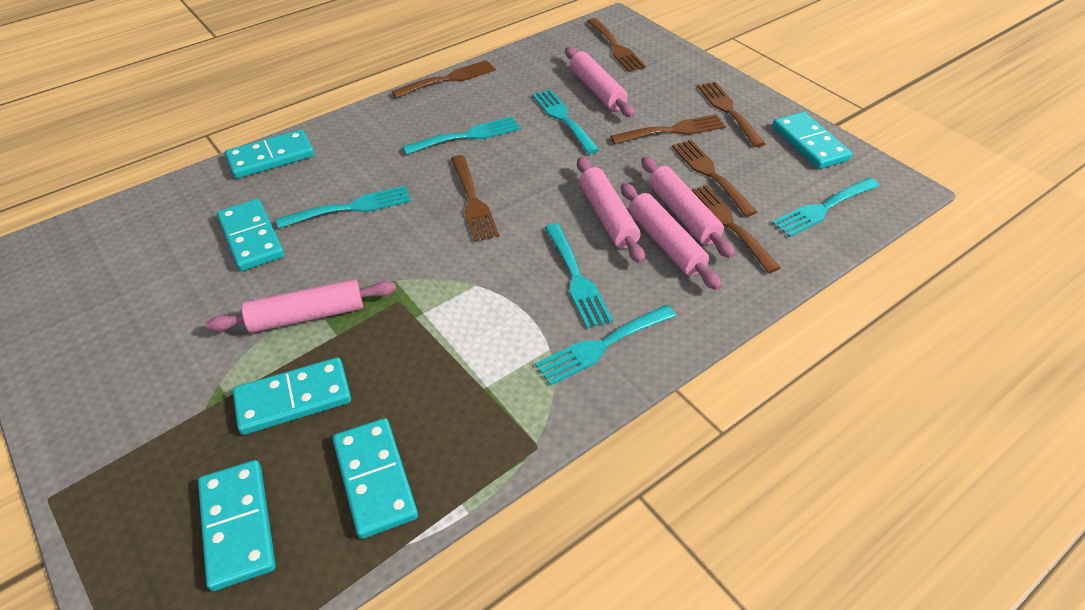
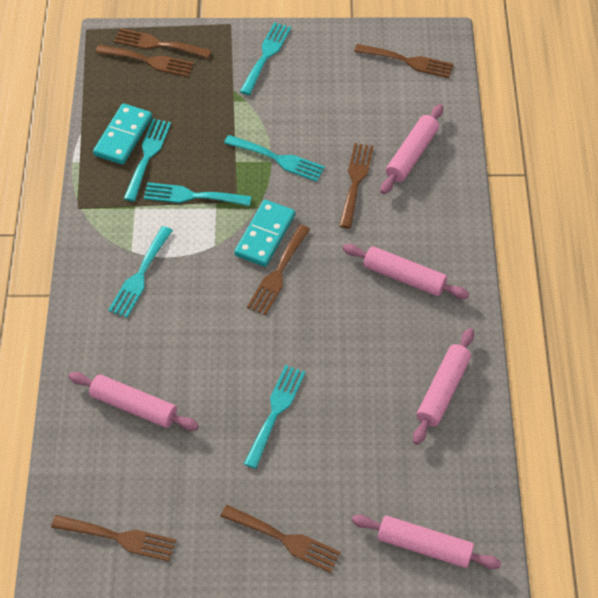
turquoise domino: [198,460,276,591] [217,199,284,271] [225,129,314,179] [233,357,351,435] [333,418,418,539] [772,112,852,169] = 6 -> [93,103,152,165] [234,200,295,267] = 2

